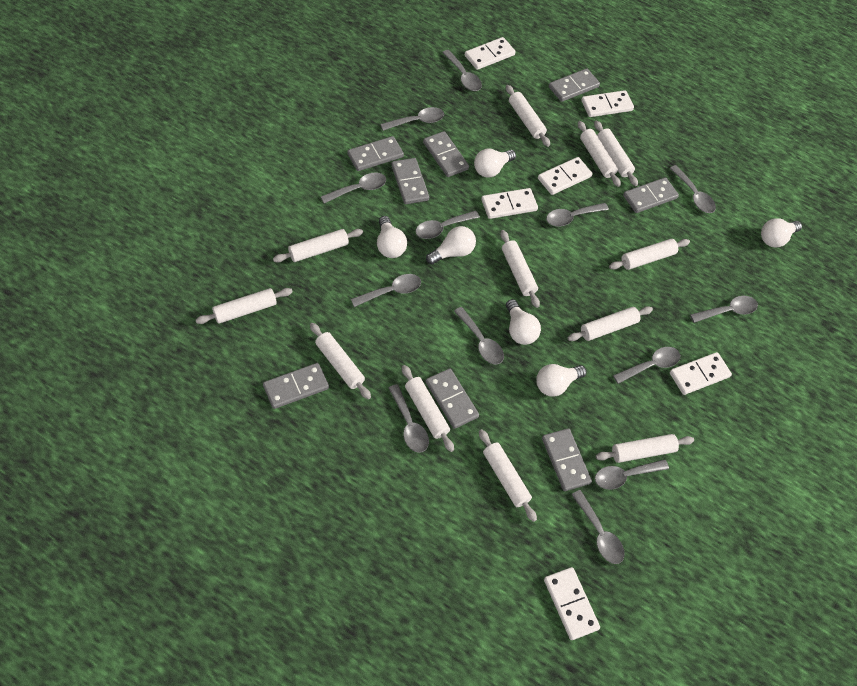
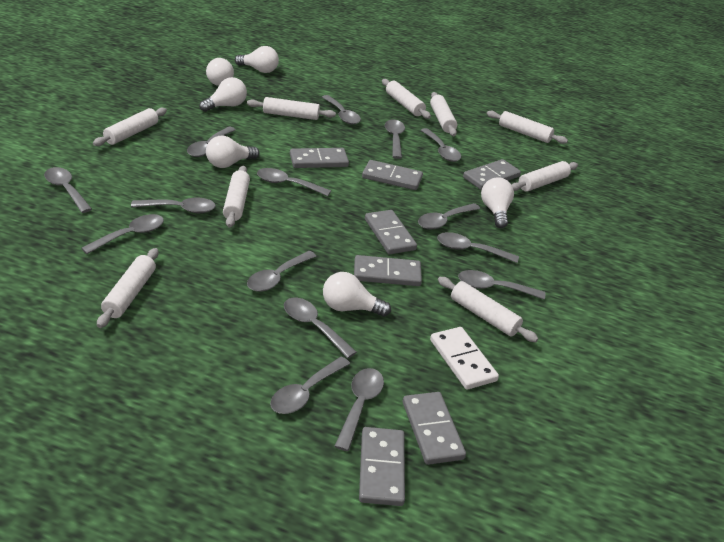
grey domino: [263,363,329,409] [347,136,404,171] [391,158,429,204] [423,131,469,177] [426,368,479,429] [542,428,592,491] [549,68,600,102] [623,177,679,213] = 8 -> [290,148,349,168] [354,255,422,286] [359,427,405,506] [362,160,423,190] [365,210,417,254] [403,392,466,465] [463,159,521,190] = 7
grey spoon: [321,173,386,203] [351,274,421,307] [380,107,444,131] [389,384,429,453] [415,211,480,239] [442,50,482,91] [454,307,504,365] [546,203,609,226] [571,490,625,564] [595,459,669,490] [613,347,680,384] [670,165,716,213] [690,296,758,323] = 13 -> [44,167,92,213] [81,214,164,254] [131,198,216,213] [187,126,236,157] [247,251,317,292] [257,168,331,196] [270,356,350,414] [284,298,357,358] [322,95,361,124] [334,368,384,451] [385,120,405,159] [418,203,480,229] [421,128,461,162] [437,232,519,263] [458,270,545,299] = 15
white domino: [465,37,516,70] [481,188,538,219] [538,157,592,195] [544,567,600,640] [581,90,634,117] [670,352,732,395] = 6 -> [430,327,499,390] = 1
white rolling pin: [196,288,293,324] [273,229,363,263] [310,323,371,399] [402,365,454,452] [479,429,537,522] [500,230,540,308] [506,85,550,147] [568,306,653,341] [578,121,621,187] [594,120,638,186] [596,434,694,463] [609,239,690,270] = 12 -> [93,108,167,146] [97,248,159,328] [223,166,250,228] [247,97,336,120] [382,79,431,119] [430,92,457,136] [438,277,538,342] [487,111,568,144] [512,161,578,192] = 9

